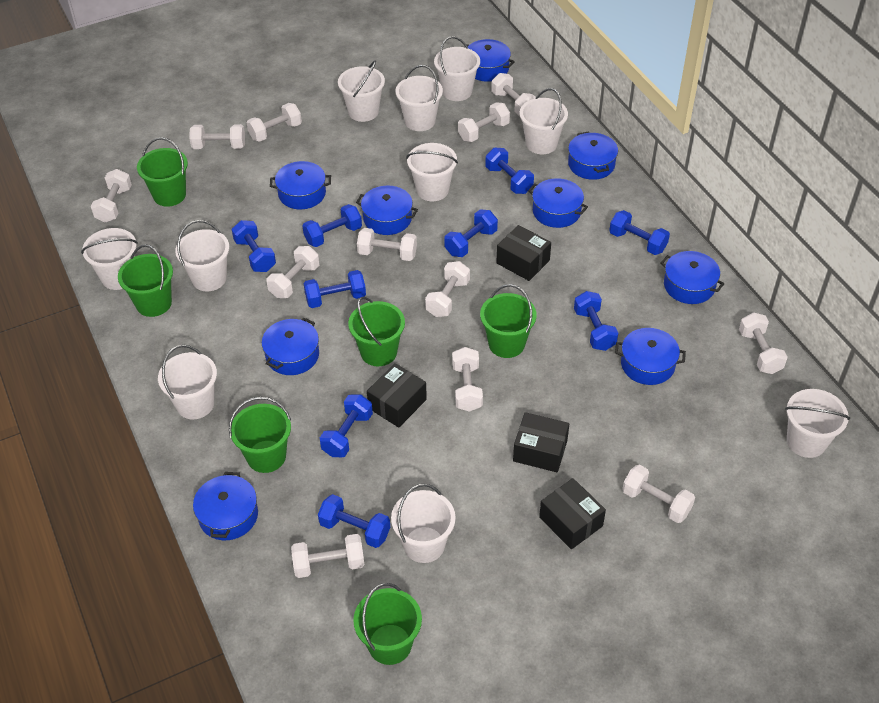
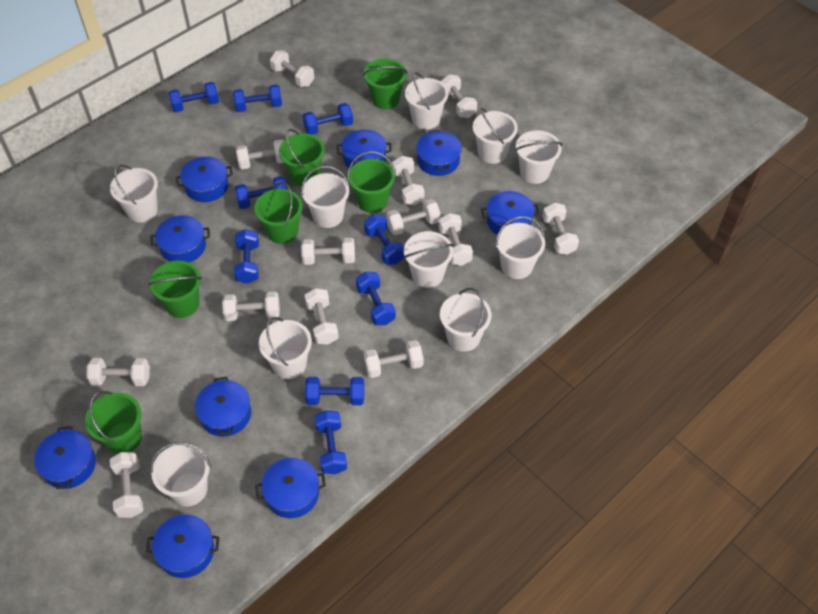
black box: [367,363,427,428] [496,225,551,281] [513,412,569,472] [539,478,606,549] = 4 -> none = 0
white dumbbell: [91,169,132,223] [189,124,245,149] [246,103,302,142] [266,246,319,298] [291,534,364,578] [357,228,417,261] [425,261,470,317] [452,347,483,412] [458,102,510,142] [491,73,536,116] [622,465,695,523] [739,312,788,374] = 12 -> [86,358,150,386] [110,452,143,518] [222,291,280,321] [236,139,284,169] [270,50,314,87] [301,238,355,265] [305,288,339,345] [364,340,424,378] [386,199,441,235] [392,156,424,205] [438,213,473,266] [441,74,477,118] [542,202,579,255] = 13

